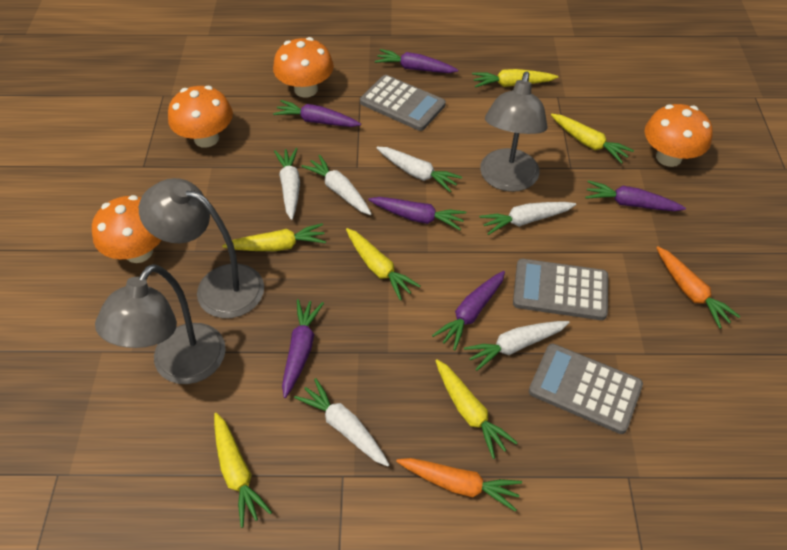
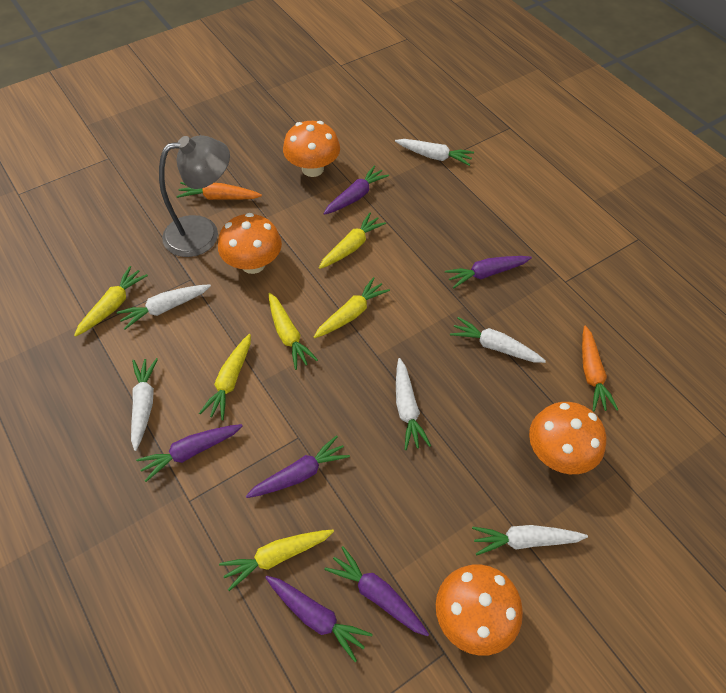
grey calculator: [360,75,446,131] [513,259,608,320] [529,344,643,434] = 3 -> none = 0
grey lamp: [95,264,226,384] [139,178,264,318] [480,71,548,192] = 3 -> [159,135,230,257] = 1

